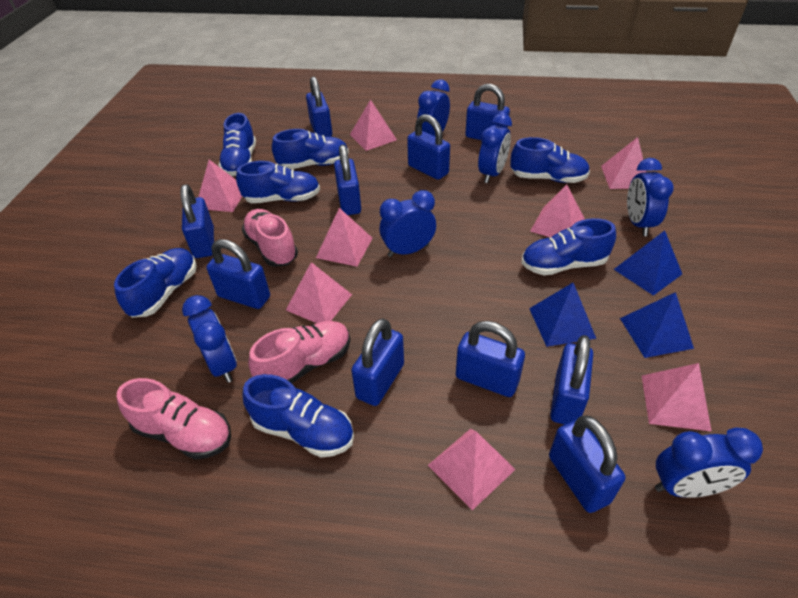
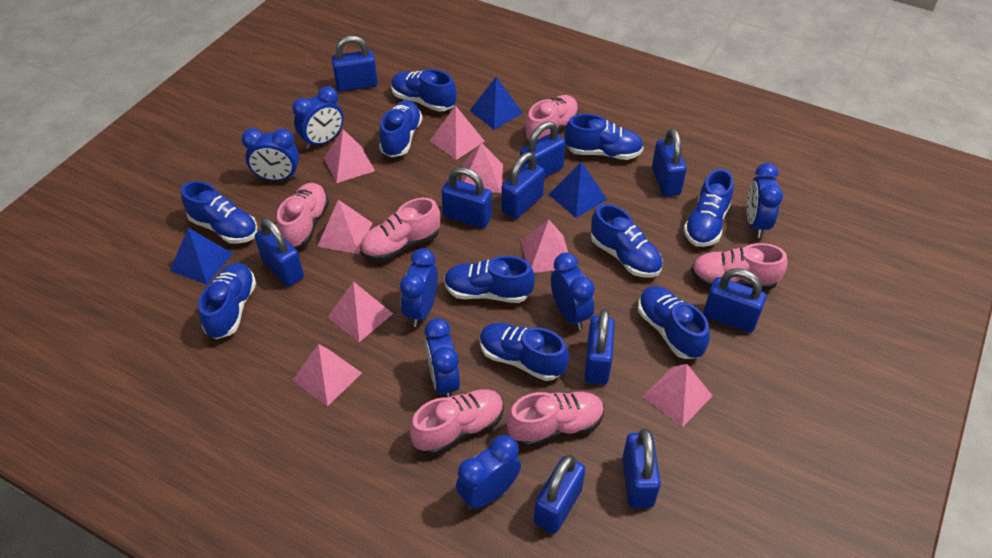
blue clock: [182,295,237,383] [380,190,436,257] [417,79,450,137] [478,113,512,183] [627,158,674,236] [655,427,763,498] = 6 -> [241,128,299,181] [292,86,344,149] [400,248,438,327] [424,318,460,398] [456,435,521,510] [551,253,595,330] [747,163,783,238] = 7
blue shoe: [114,248,197,318] [218,113,256,176] [236,161,320,203] [242,374,354,457] [272,129,349,169] [510,137,590,183] [521,218,616,275] = 7 -> [181,181,258,244] [198,263,256,339] [379,100,422,157] [391,69,456,112] [444,256,535,303] [480,323,569,381] [564,114,643,160] [591,204,663,278] [638,286,710,359] [684,169,734,247] = 10
pink shoe: [117,378,231,460] [242,209,298,267] [248,321,351,383] = 3 -> [277,183,329,248] [360,198,441,261] [409,389,504,455] [507,392,604,447] [525,95,579,141] [691,243,788,290] = 6

